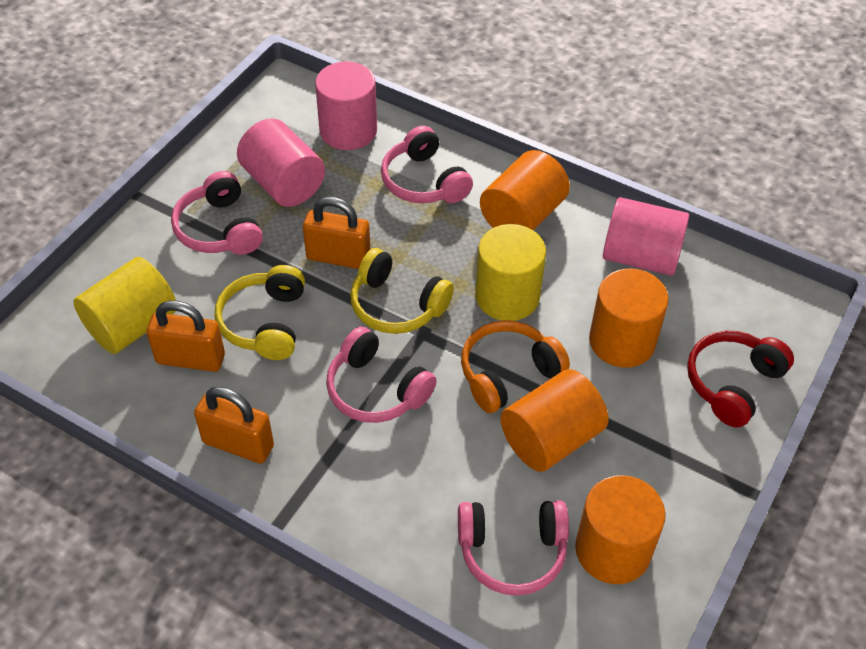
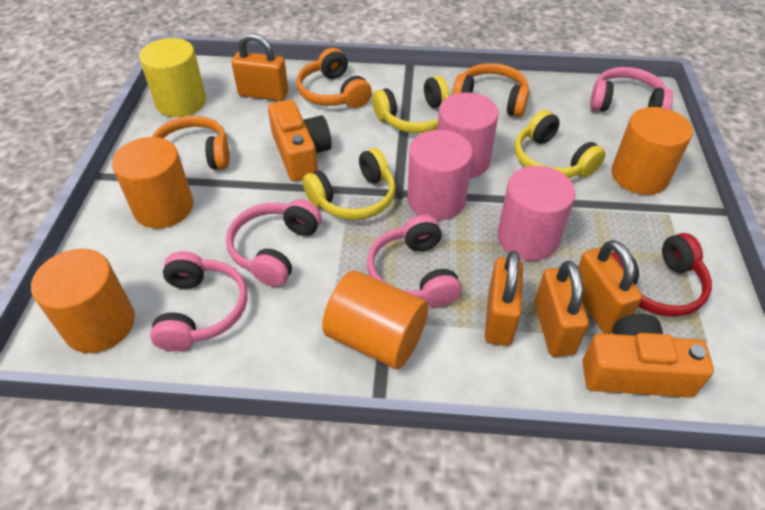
orange camera: none = 0 -> [268,100,332,181] [582,314,714,398] = 2
orange headphones: [461,320,570,413] = 1 -> [152,116,230,170] [297,48,372,108] [452,63,530,117] = 3
orange padlock: [146,301,225,372] [194,387,274,464] [303,197,370,269] = 3 -> [231,33,289,101] [485,250,523,346] [535,261,589,357] [578,240,642,334] = 4
yellow cylinder: [73,257,176,354] [475,224,546,321] = 2 -> [139,38,206,117] = 1
yellow headphones: [215,265,305,360] [350,248,454,334] = 2 -> [303,148,396,220] [372,76,449,133] [514,110,606,178] = 3

